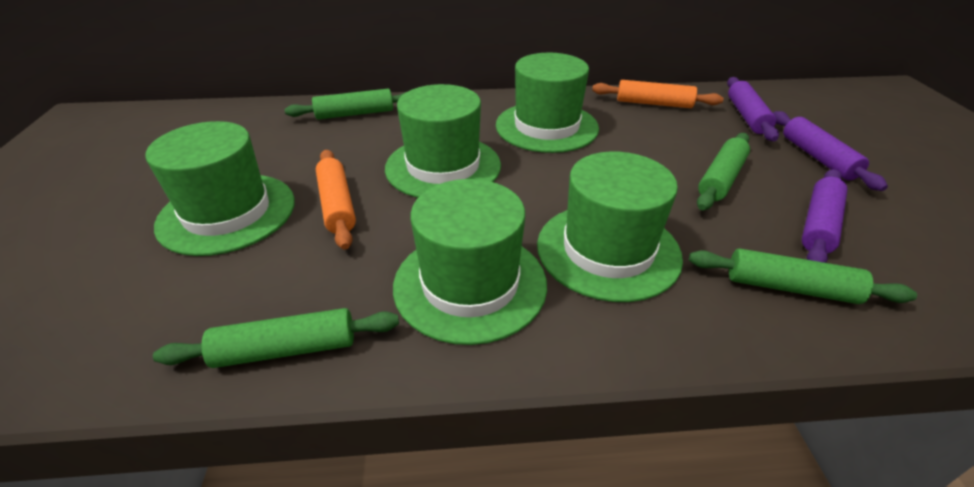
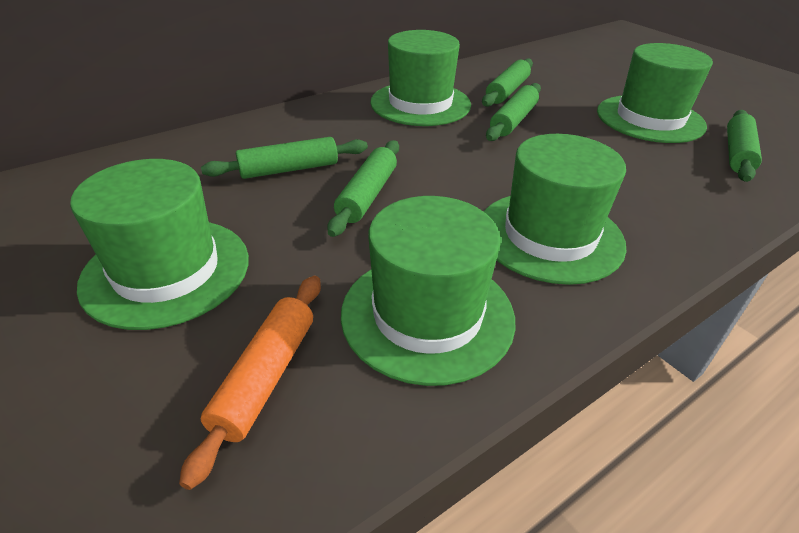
green rolling pin: [153,308,399,368] [285,89,406,120] [689,248,917,304] [697,133,750,210] = 4 -> [201,137,368,179] [327,140,399,237] [482,58,533,107] [486,83,541,141] [727,110,762,182] = 5
orange rolling pin: [316,150,356,250] [592,80,724,108] = 2 -> [179,276,321,490] = 1
purple rolling pin: [727,77,779,141] [773,111,888,191] [802,169,847,263] = 3 -> none = 0

